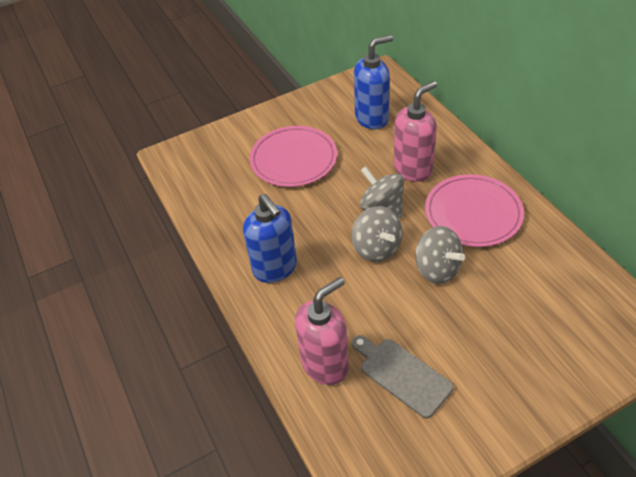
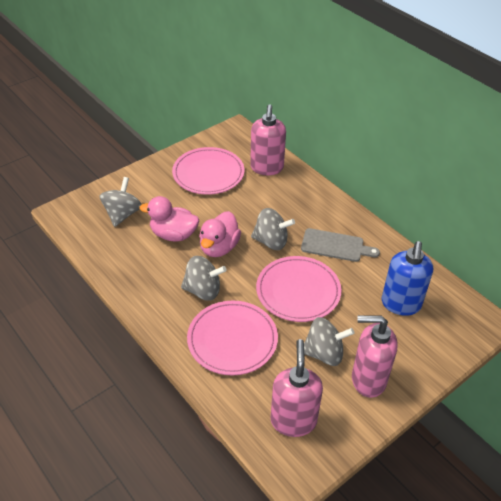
blue soap dispenser: [243,194,297,283] [354,35,393,130] = 2 -> [382,241,433,316] = 1
grey spinning top: [351,206,403,262] [360,166,404,218] [415,226,465,284] = 3 -> [100,177,142,227] [181,256,227,301] [251,208,295,250] [304,317,354,366] = 4
pink duck: none = 0 -> [139,196,199,242] [199,211,241,257] = 2
pink plate: [250,126,337,187] [425,174,524,247] = 2 -> [172,147,244,195] [187,301,278,375] [256,256,341,322] = 3
pink soap dispenser: [295,277,349,385] [393,81,437,182] = 2 -> [250,104,286,175] [270,339,323,437] [352,316,398,398] = 3

